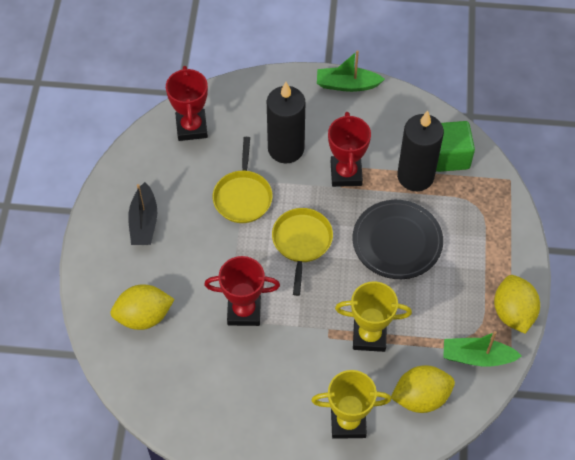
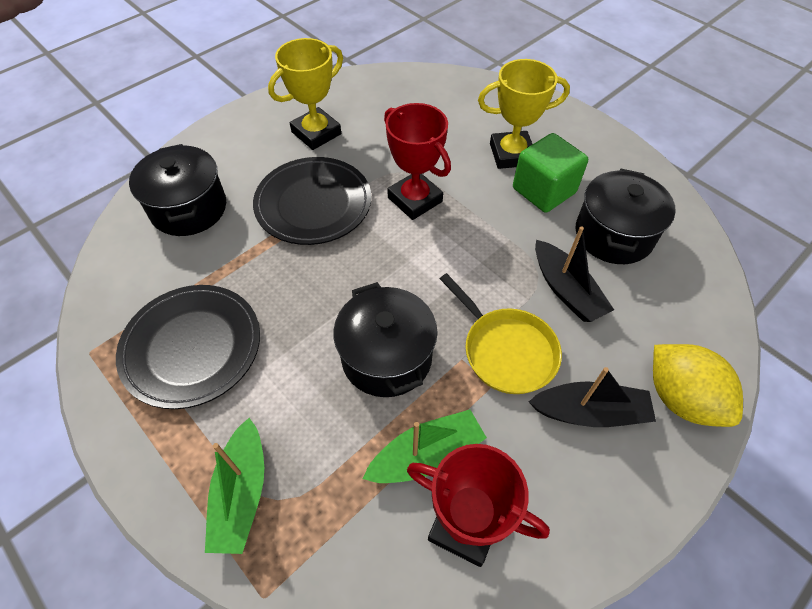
black boat: [128,182,157,245] = 1 -> [529,367,656,427] [535,226,614,322] = 2
black candle: [267,82,305,163] [397,111,444,191] = 2 -> none = 0
black plate: [353,200,443,279] = 1 -> [116,285,260,409] [253,157,371,245] = 2
black pot: none = 0 -> [129,144,226,236] [333,282,437,397] [575,169,676,264] = 3
red trophy: [166,66,208,141] [204,256,280,326] [328,112,371,187] = 3 -> [384,103,451,220] [407,444,550,567] = 2
yellow lemon: [110,284,175,330] [391,365,455,413] [494,275,540,333] = 3 -> [653,344,743,427] = 1
yellow pan: [213,137,273,223] [272,208,333,296] = 2 -> [440,273,562,394] = 1

